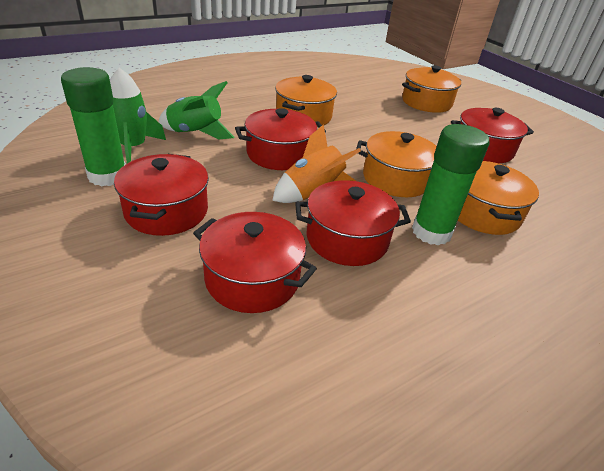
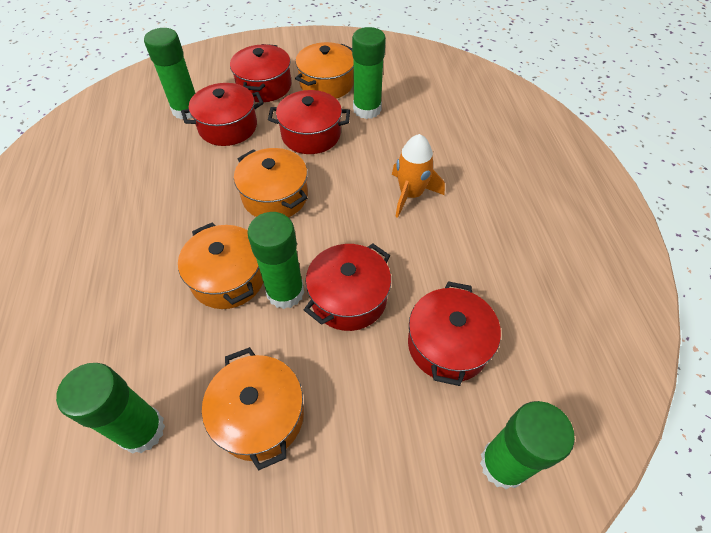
green glue stick: [61,67,126,186] [412,124,490,246] = 2 -> [56,363,165,454] [144,28,195,119] [247,212,304,309] [352,27,386,119] [480,401,575,490] = 5
green rocket: [110,68,166,163] [159,81,234,139] = 2 -> none = 0

